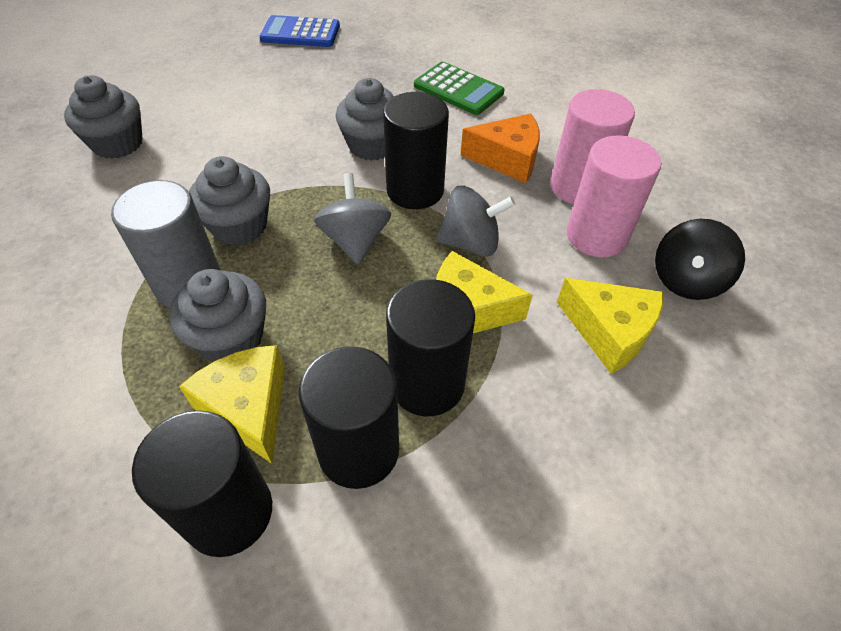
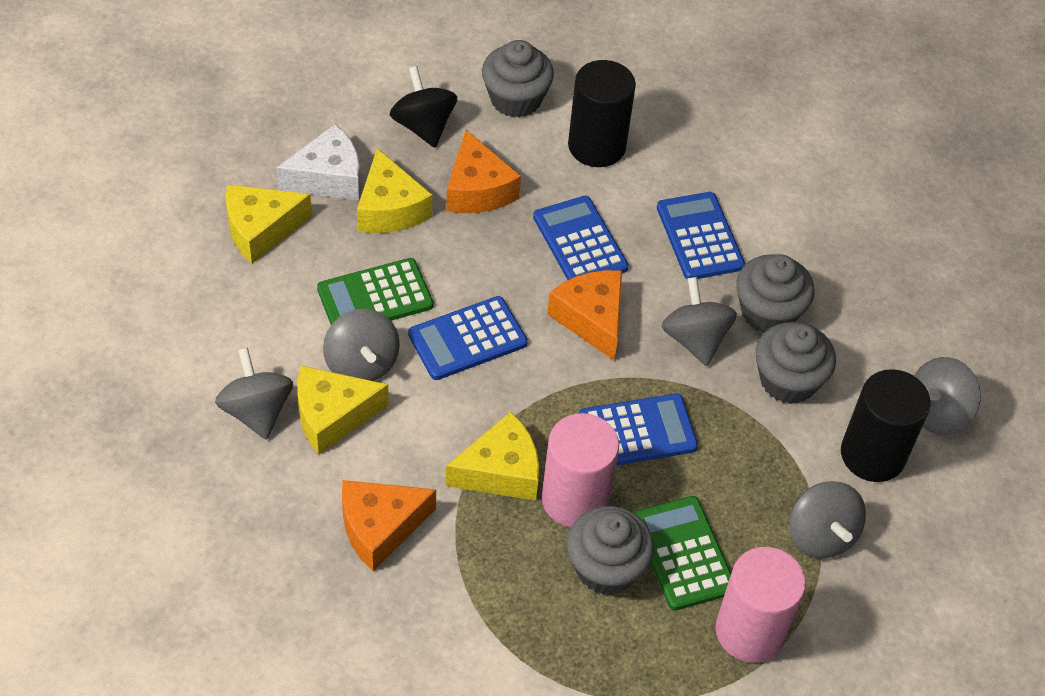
black cylinder: [132,410,272,557] [299,346,399,489] [383,92,449,209] [386,279,475,416] = 4 -> [568,60,636,167] [841,369,931,482] = 2
blue calculator: [259,15,340,47] = 1 -> [408,296,528,380] [533,196,629,280] [579,394,698,465] [657,192,745,280] = 4
green calculator: [414,62,505,115] = 1 -> [317,258,433,324] [634,496,731,610] = 2
grey cylinder: [111,180,220,308] = 1 -> none = 0
grey spinning top: [314,173,391,265] [436,186,515,256] = 2 -> [215,347,293,440] [323,309,400,381] [661,277,737,366] [789,481,866,559] [914,357,981,435] = 5
orange cheese: [461,113,540,183] = 1 -> [342,480,436,571] [446,130,521,213] [547,270,622,360] = 3
white cheese: none = 0 -> [276,124,360,200] = 1
yellow cheese: [179,345,285,464] [436,251,533,333] [557,278,664,374] = 3 -> [226,185,312,264] [297,366,389,454] [357,148,432,233] [446,412,539,501] = 4

